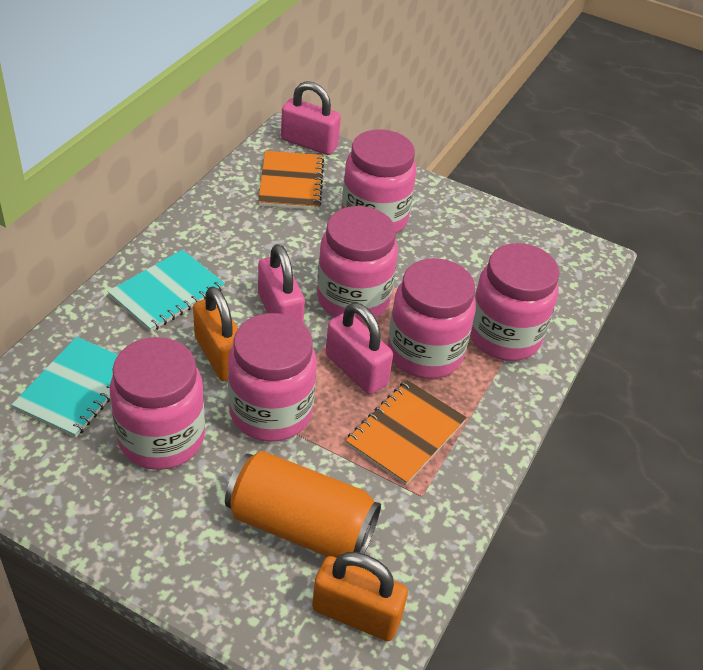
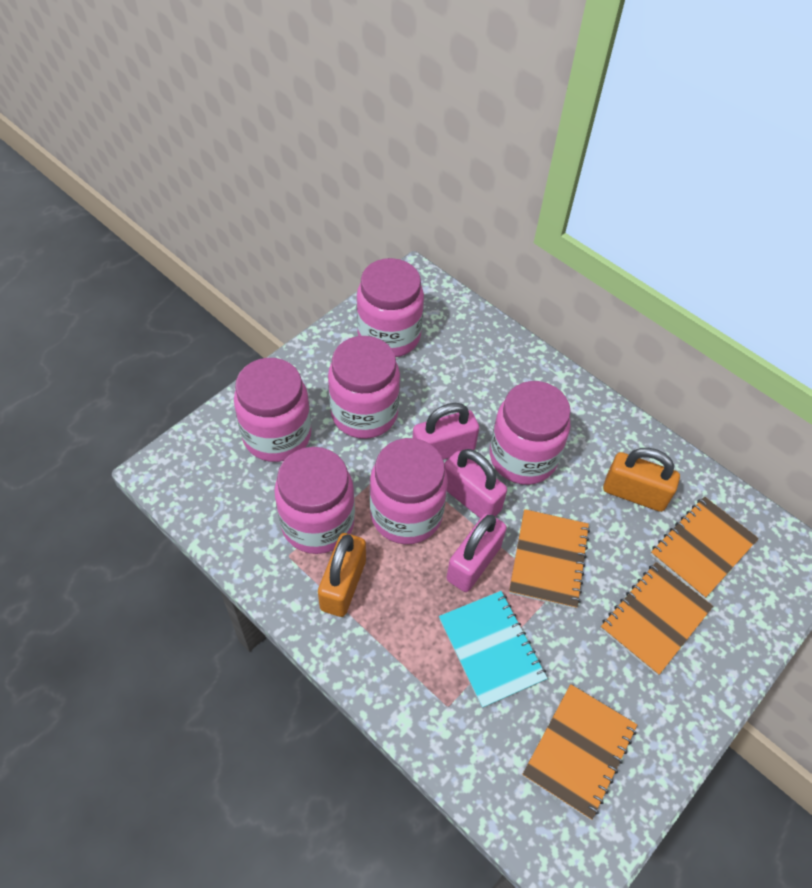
orange can: [225,451,381,558] = 1 -> none = 0
orange notebook: [258,151,324,210] [345,380,467,485] = 2 -> [509,509,590,609] [522,684,637,820] [600,562,713,676] [650,497,759,598] = 4
turquoise notebook: [12,337,118,438] [108,250,225,332] = 2 -> [439,591,548,708] = 1

